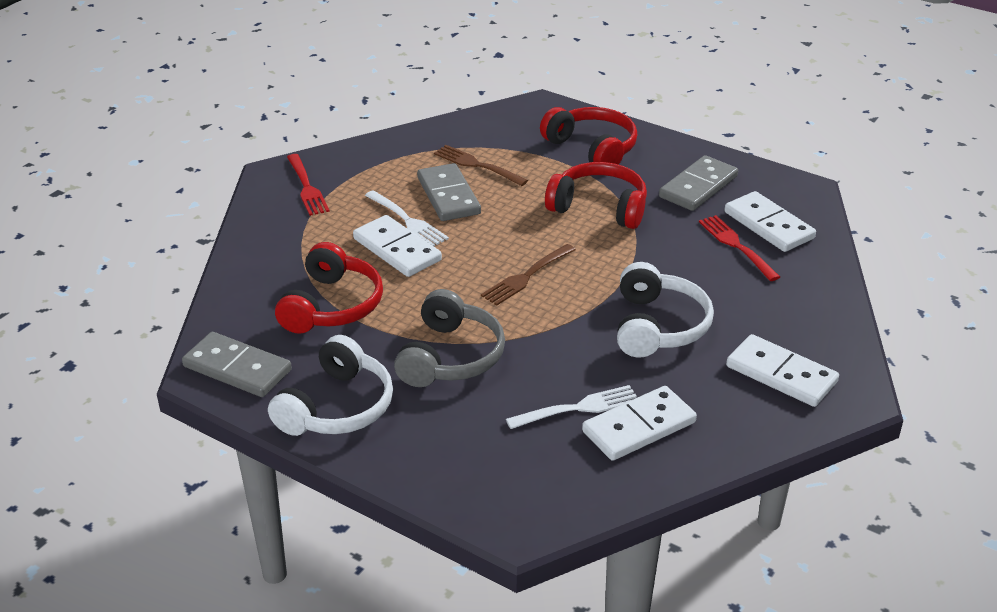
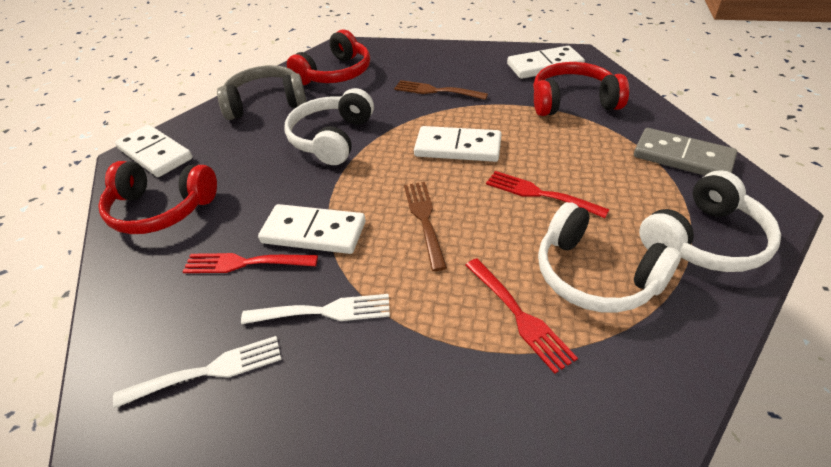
grey domino: [182,332,292,397] [417,163,481,221] [659,155,738,211] = 3 -> [634,128,737,176] = 1
red fork: [287,154,330,216] [699,215,780,281] = 2 -> [182,253,318,273] [465,258,578,374] [486,171,609,218] = 3
white headphones: [268,335,393,436] [617,262,714,357] = 2 -> [284,88,374,165] [538,202,681,313] [639,170,781,272] = 3

